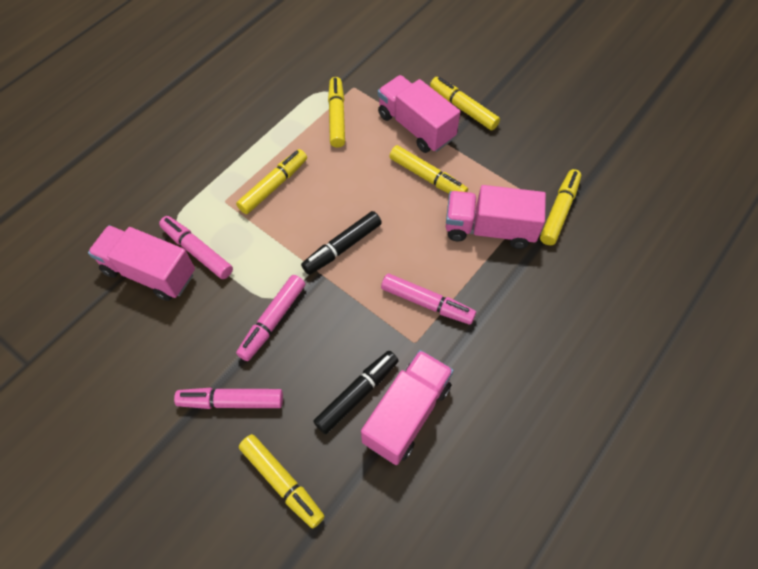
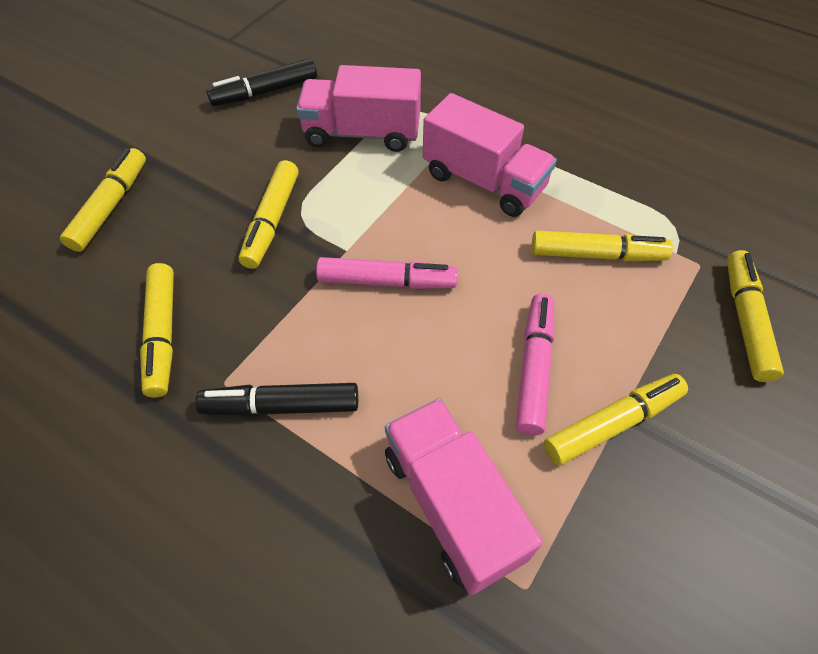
pink marker: [159,216,233,279] [174,388,283,409] [236,275,305,361] [381,274,476,324] = 4 -> [316,257,458,289] [516,294,554,435] = 2
pink truck: [88,225,195,301] [361,350,454,465] [378,75,460,153] [446,185,546,249] = 4 -> [296,65,421,152] [385,398,543,595] [423,93,557,217] = 3

